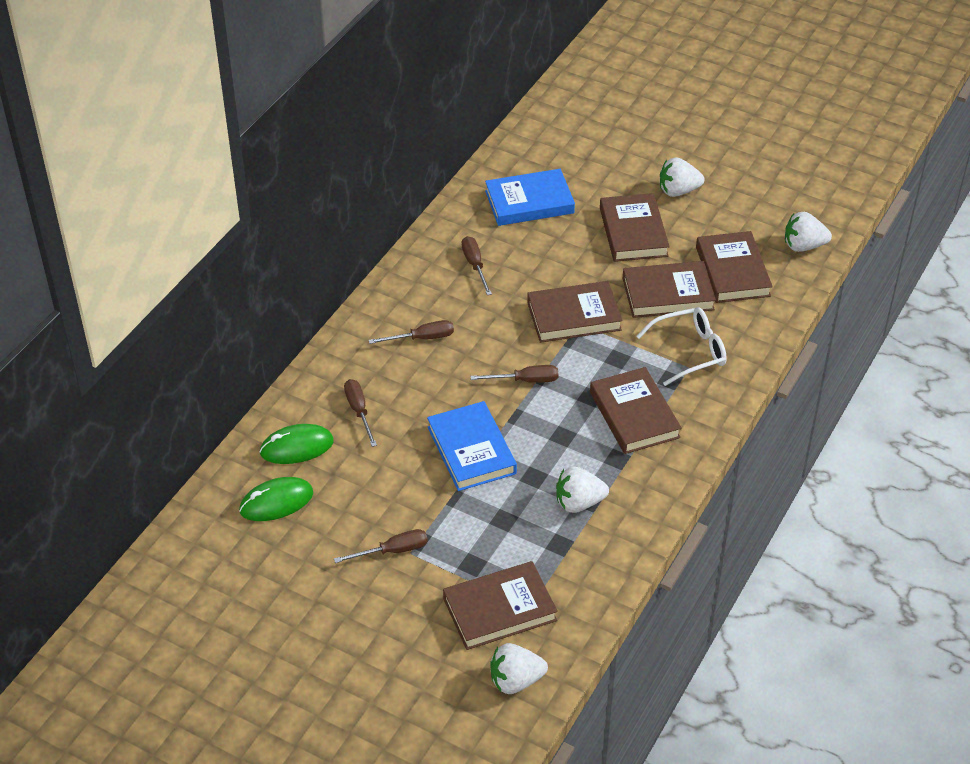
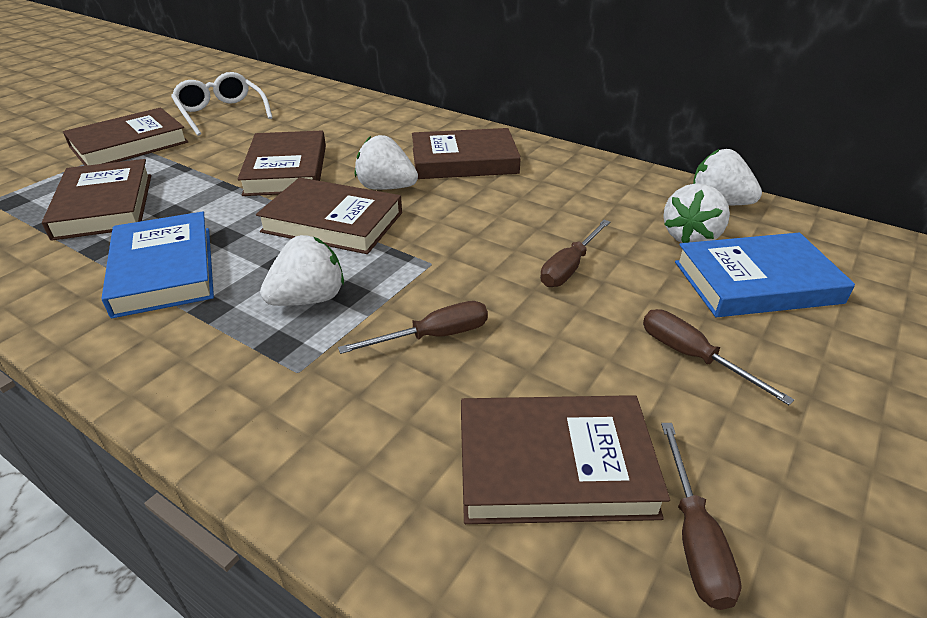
brown screwdriver: [334,529,428,563] [344,379,377,447] [369,320,454,344] [462,236,492,295] [471,365,558,383] = 5 -> [338,301,488,354] [540,220,610,287] [643,309,794,405] [661,423,742,610] = 4
green mouse: [239,477,313,521] [259,424,334,464] = 2 -> none = 0

